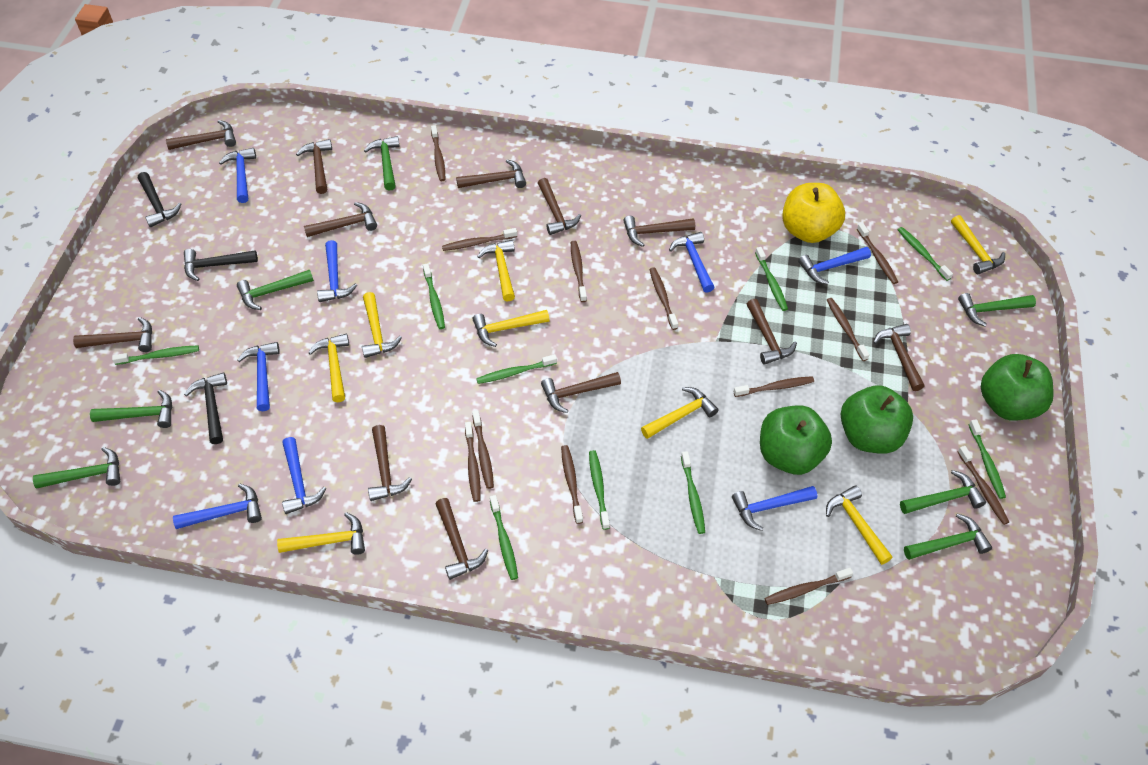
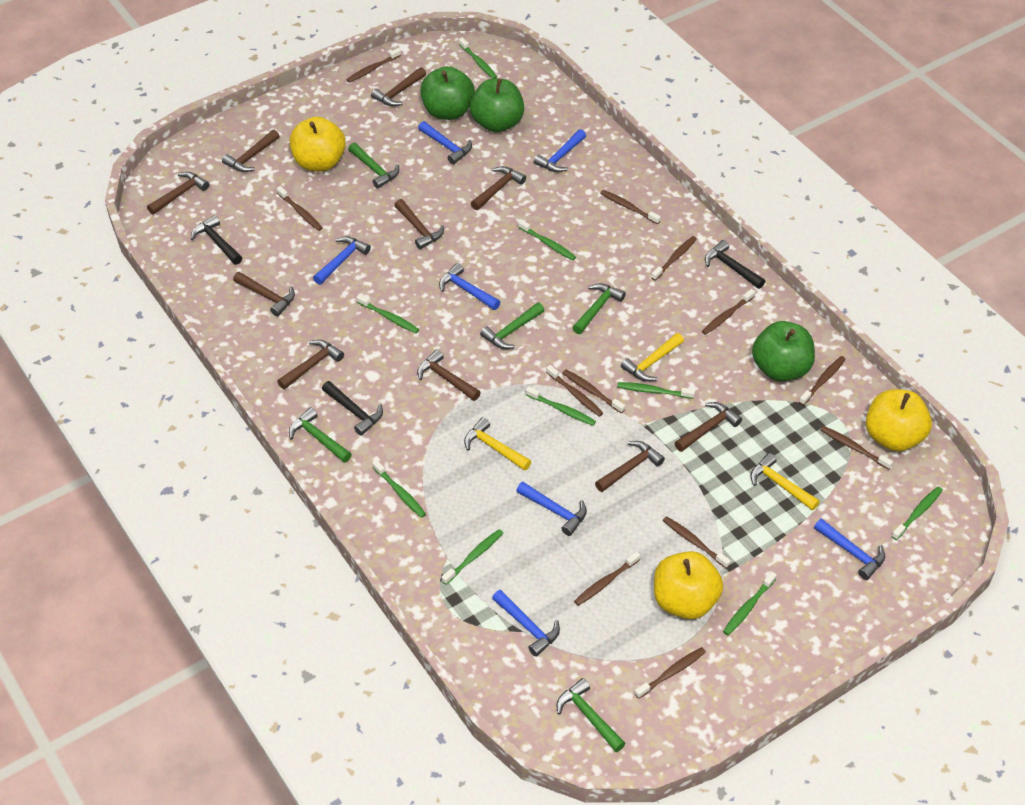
blue hammer: [173,484,262,529] [219,148,256,203] [237,342,280,411] [282,437,326,514] [317,240,357,302] [669,232,715,293] [732,486,817,531] [798,247,871,285] = 8 -> [313,236,371,285] [418,121,472,164] [439,263,500,310] [492,590,560,657] [516,482,587,536] [534,129,586,173] [814,518,885,580] = 7
brown hammer: [73,317,152,352] [166,120,236,150] [296,139,332,194] [304,202,377,237] [368,425,412,501] [436,498,488,580] [456,159,526,188] [538,178,581,235] [541,372,621,413] [623,216,695,247] [747,299,797,365] [873,324,925,391] = 12 -> [147,172,209,215] [222,130,280,172] [233,272,295,317] [277,340,344,389] [371,67,426,107] [394,199,444,249] [417,349,481,401] [471,166,526,210] [595,441,665,492] [675,402,742,452] = 10
green hammer: [33,447,120,488] [90,390,172,428] [237,270,314,310] [364,136,400,191] [900,470,986,514] [904,514,992,560] [958,293,1036,327] = 7 -> [289,407,352,463] [348,143,399,189] [480,302,545,349] [557,678,626,752] [572,283,626,334] = 5
yellow apple: [782,183,845,243] = 1 -> [290,117,346,171] [654,551,723,619] [866,389,932,452] = 3
yellow hammer: [277,512,365,555] [308,334,349,402] [362,292,402,358] [472,310,550,347] [477,240,515,302] [641,387,718,439] [826,485,893,565] [951,215,1005,274] = 8 -> [464,417,531,471] [621,333,684,382] [750,453,820,511] = 3

